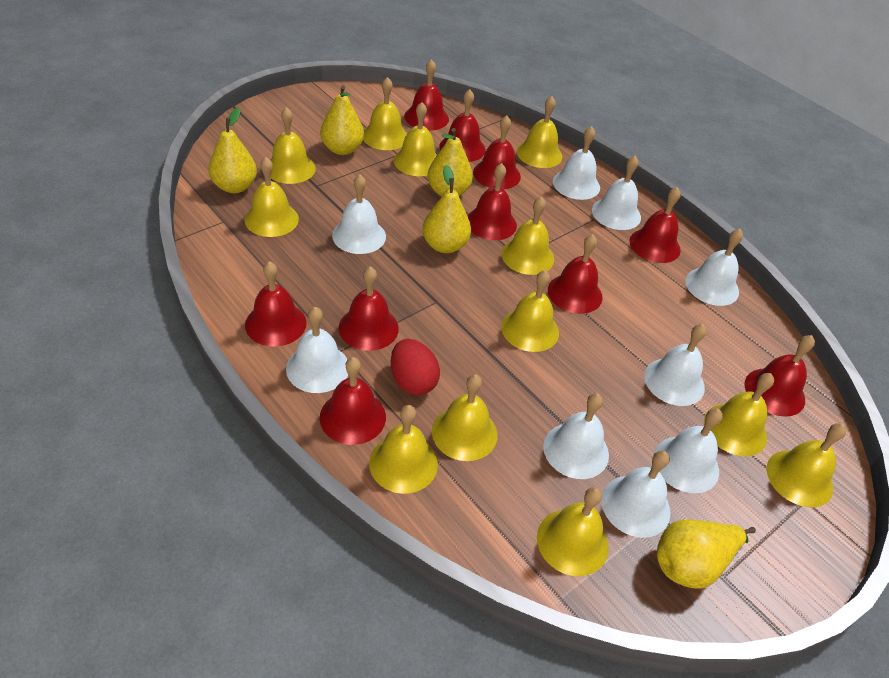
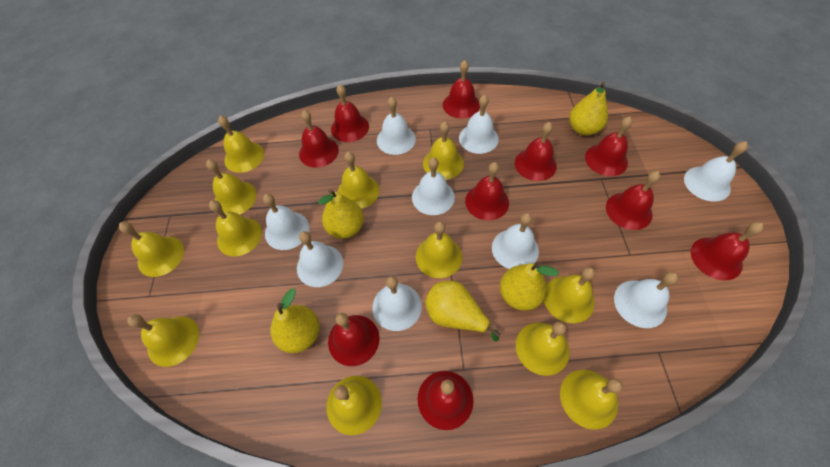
red egg: [391,339,440,395] = 1 -> none = 0

